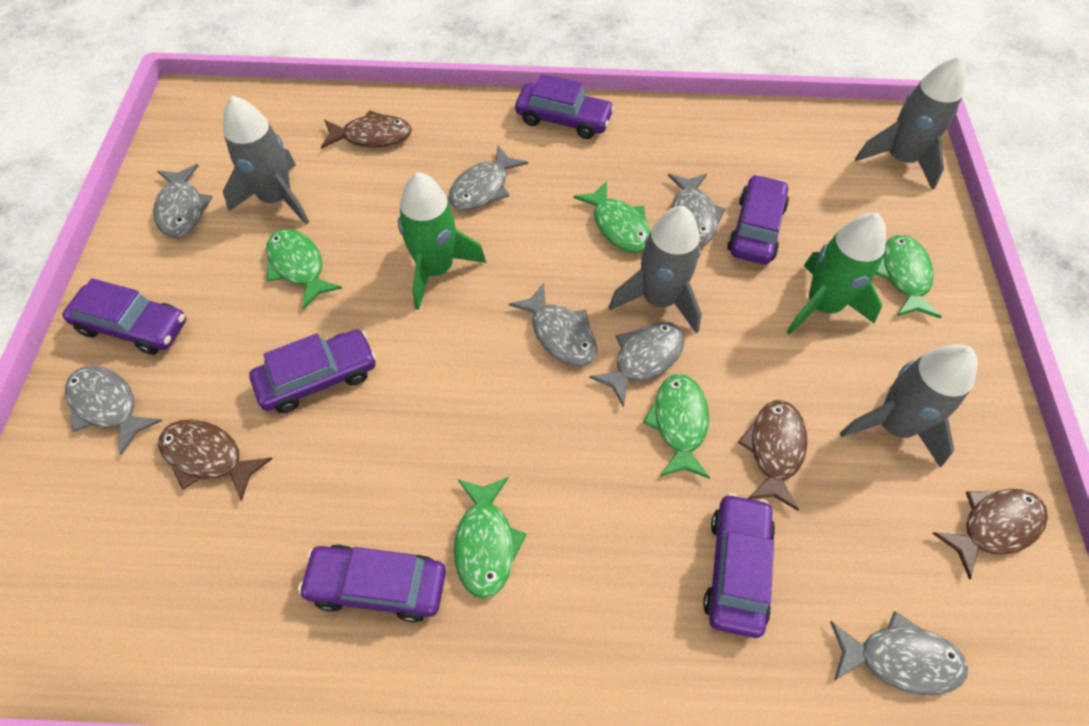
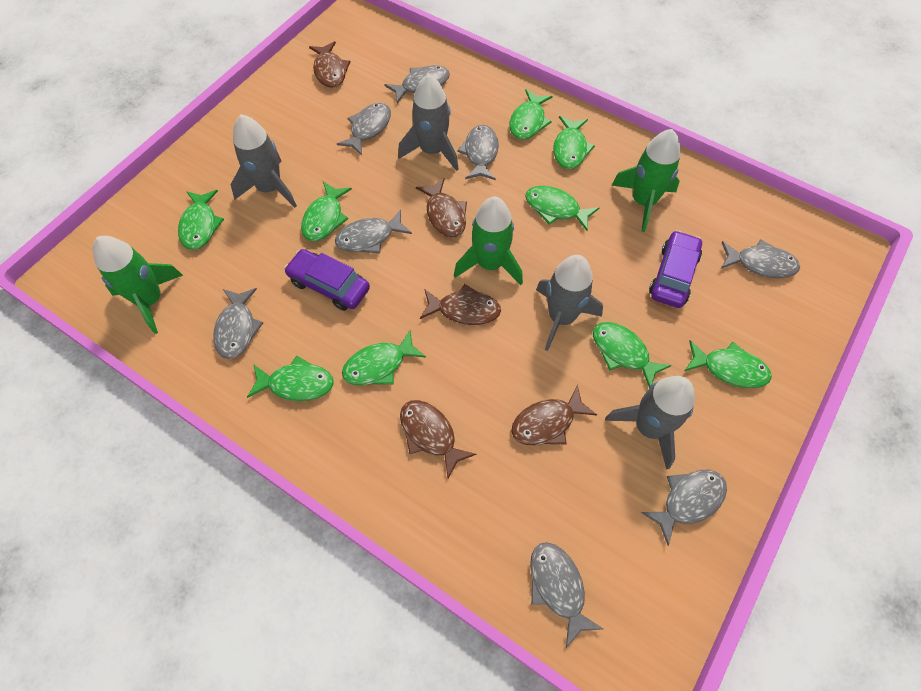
brown fish: [158,420,273,501] [321,110,412,149] [737,400,807,511] [932,489,1048,580] = 4 -> [309,41,350,88] [400,400,476,478] [416,178,467,237] [420,284,501,325] [511,385,597,445] = 5
green fish: [266,229,343,309] [454,477,527,599] [573,181,651,253] [643,374,710,479] [875,235,942,319] = 5 -> [178,190,224,250] [247,355,334,401] [301,182,352,241] [342,330,426,385] [509,89,552,140] [525,186,599,231] [553,116,595,169] [593,322,672,388] [685,340,772,388] = 9
green rocket: [398,172,486,310] [787,213,886,335] = 2 -> [93,236,183,334] [454,196,523,285] [612,129,680,232] = 3
grey fish: [65,366,163,455] [153,164,213,237] [448,146,528,210] [509,283,597,366] [589,322,685,408] [668,173,726,245] [830,611,968,695] = 7 -> [213,288,263,359] [335,209,412,253] [337,103,391,156] [384,65,450,103] [457,125,499,180] [530,542,603,648] [641,469,727,546] [721,239,800,278] = 8
purple car: [62,278,186,355] [249,329,376,413] [298,544,446,623] [515,74,615,139] [703,493,775,638] [727,174,789,265] = 6 -> [284,249,370,311] [649,230,702,308] = 2

